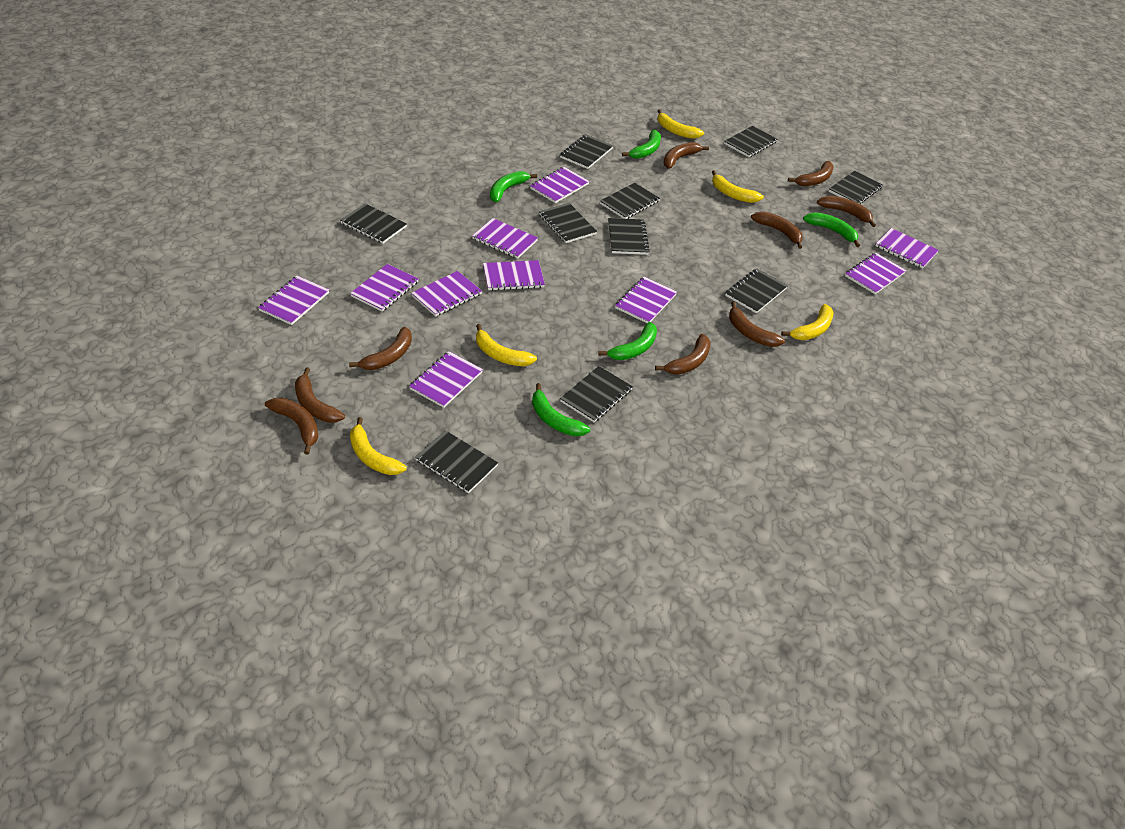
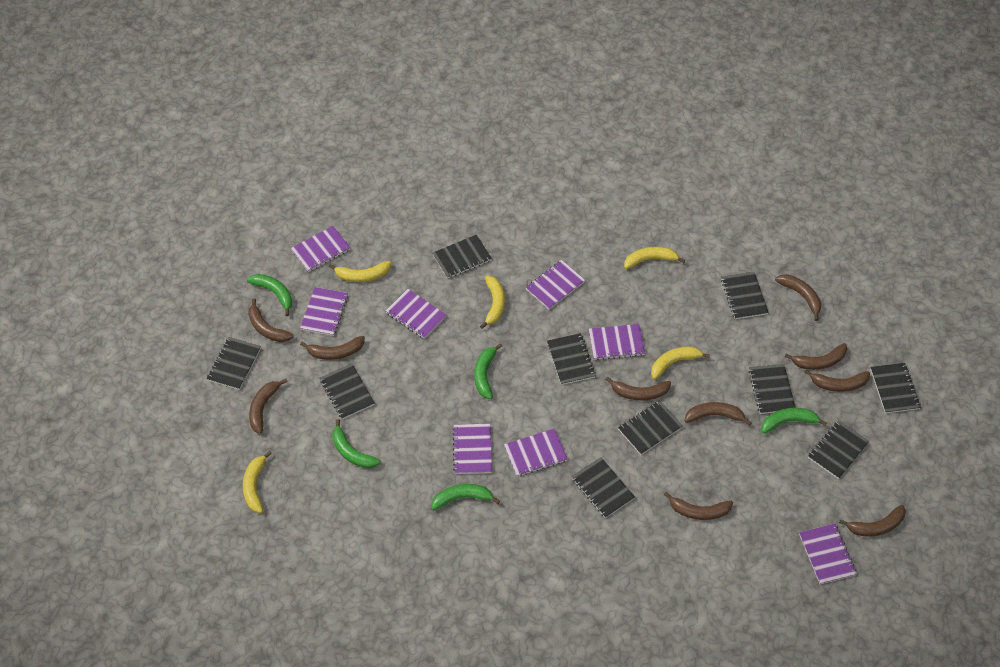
brown banana: [265,398,318,454] [295,367,345,423] [349,327,412,370] [655,334,711,375] [664,142,709,169] [729,301,785,347] [751,211,803,249] [788,161,834,186] [817,196,876,227] = 9 -> [248,298,294,342] [249,379,288,434] [300,336,365,360] [605,376,671,401] [664,492,733,520] [685,402,751,426] [775,274,821,321] [784,343,847,370] [804,369,870,392] [839,505,906,537] = 10
purple notebook: [258,276,329,325] [350,264,418,312] [409,351,483,408] [411,271,482,317] [472,218,538,259] [483,260,545,291] [530,167,590,203] [615,277,677,323] [845,253,906,294] [875,228,939,269] = 10 -> [291,226,351,272] [300,287,348,336] [386,289,446,339] [452,424,492,474] [504,428,568,477] [525,260,585,309] [589,324,645,360] [799,524,857,584] = 8

